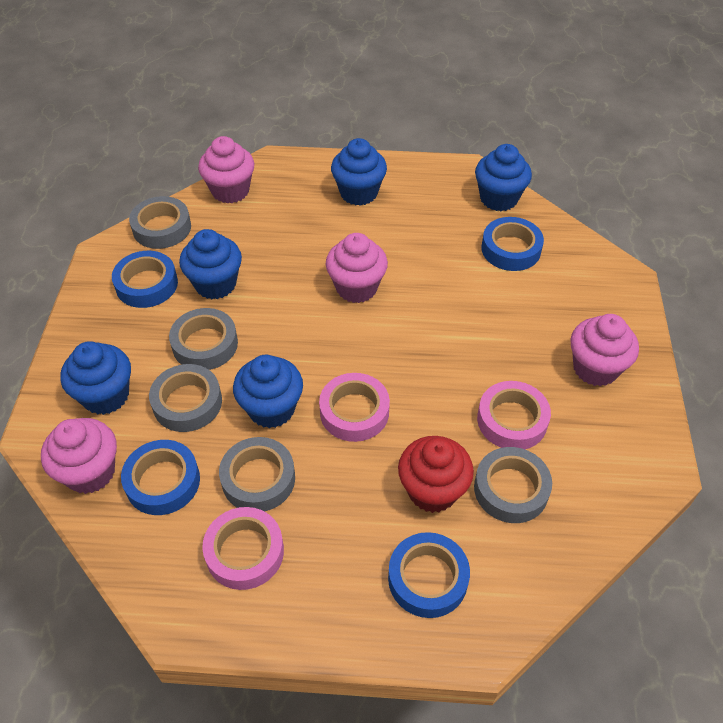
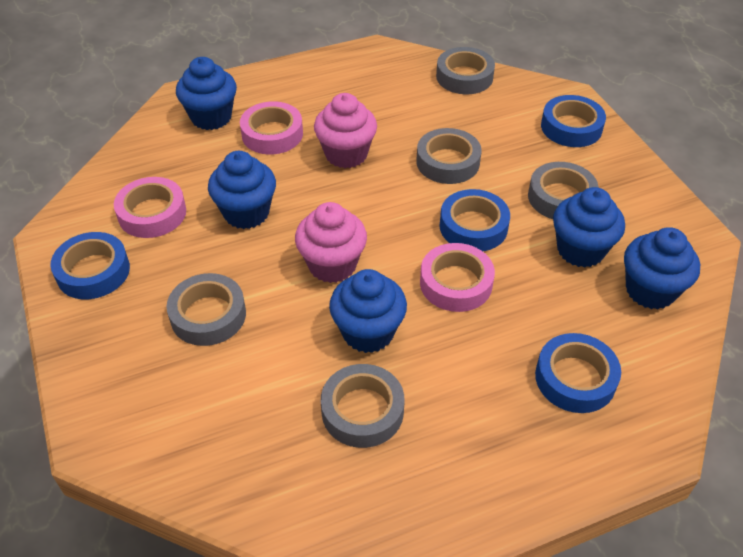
pink cupcake: [41,418,117,494] [198,136,255,203] [326,233,388,303] [570,314,639,386] = 4 -> [295,202,367,283] [314,93,377,168] = 2
red cupcake: [398,436,474,513] = 1 -> none = 0

